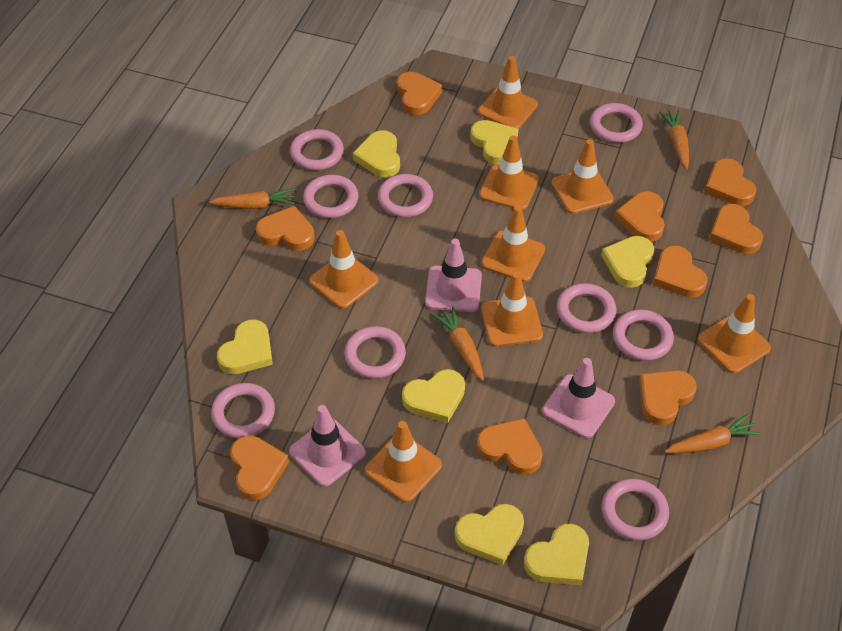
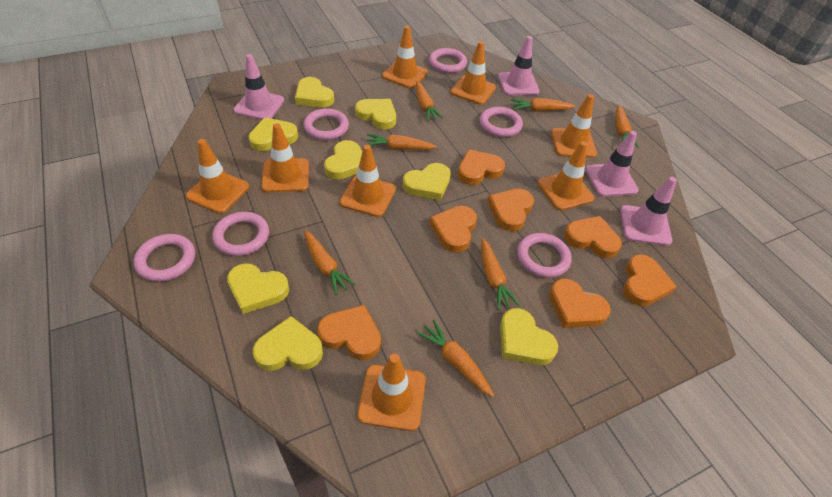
orange carrot: [209,188,295,209] [433,307,484,381] [659,110,689,170] [665,414,760,453] = 4 -> [304,230,356,295] [366,134,437,150] [416,81,444,121] [416,320,494,397] [481,238,520,310] [511,98,575,111] [615,105,639,148] = 7
orange heart: [230,435,289,500] [256,206,315,251] [397,72,442,115] [477,418,543,475] [615,191,665,242] [639,370,697,425] [653,245,707,298] [704,158,756,206] [709,204,763,254] = 9 -> [317,305,381,360] [429,206,477,252] [458,149,505,185] [487,189,534,231] [549,279,611,328] [564,216,622,258] [623,254,677,306] = 7
pink ring: [211,383,275,438] [290,129,344,170] [303,175,358,218] [344,326,406,379] [378,174,433,217] [557,283,616,333] [590,103,643,143] [602,479,669,541] [613,309,674,361] = 9 -> [133,234,195,282] [212,212,269,256] [303,108,349,140] [429,48,467,73] [480,107,523,137] [517,233,572,278] = 6
pink traffic cone: [289,405,366,487] [425,238,482,312] [542,358,615,438] = 3 -> [233,54,284,120] [498,36,540,95] [585,131,639,197] [620,177,677,246] = 4
yellow heart: [217,319,273,374] [353,130,400,177] [402,369,465,423] [455,504,524,565] [470,120,518,164] [524,524,589,585] [601,236,654,288] = 7 -> [227,263,289,314] [248,117,298,151] [253,316,323,371] [295,77,334,108] [324,140,362,180] [355,99,396,129] [402,163,451,200] [500,308,558,365] = 8

